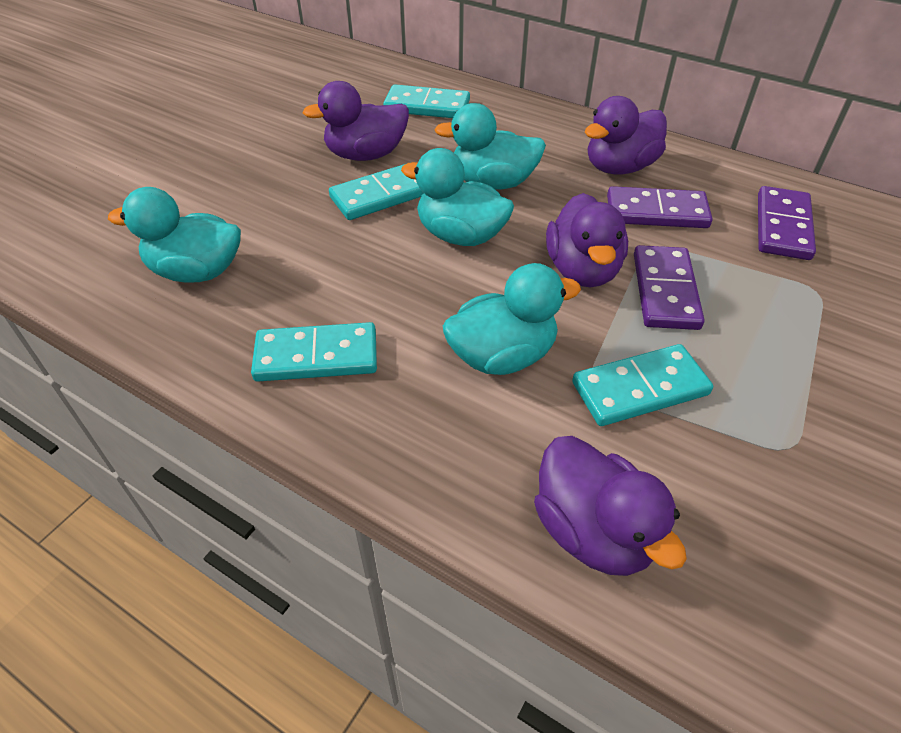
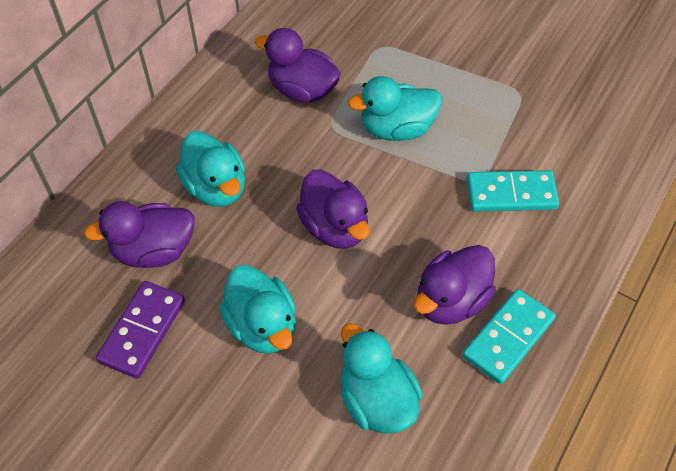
purple domino: [607,186,712,228] [634,245,704,330] [758,186,816,260] = 3 -> [96,281,185,379] = 1
turquoise domino: [251,322,377,382] [329,162,424,220] [383,84,470,118] [572,344,713,426] = 4 -> [462,289,556,384] [467,170,559,211] = 2

